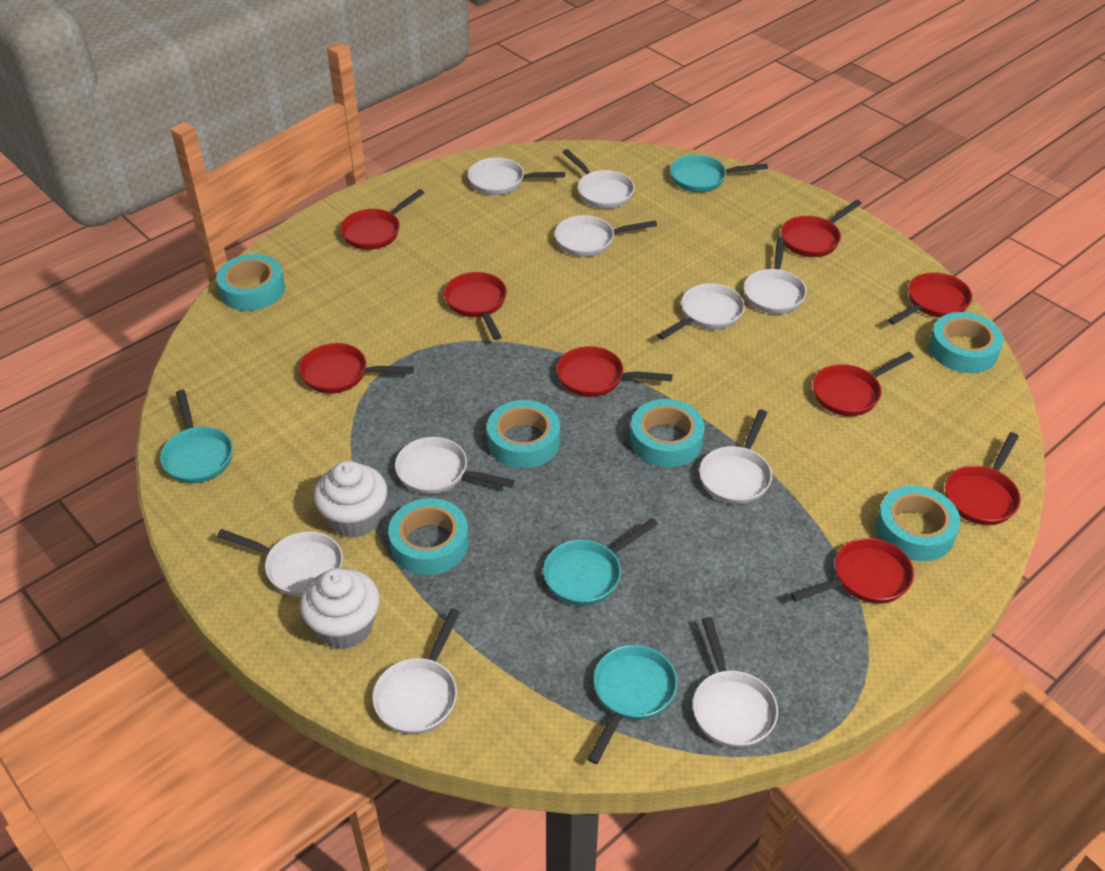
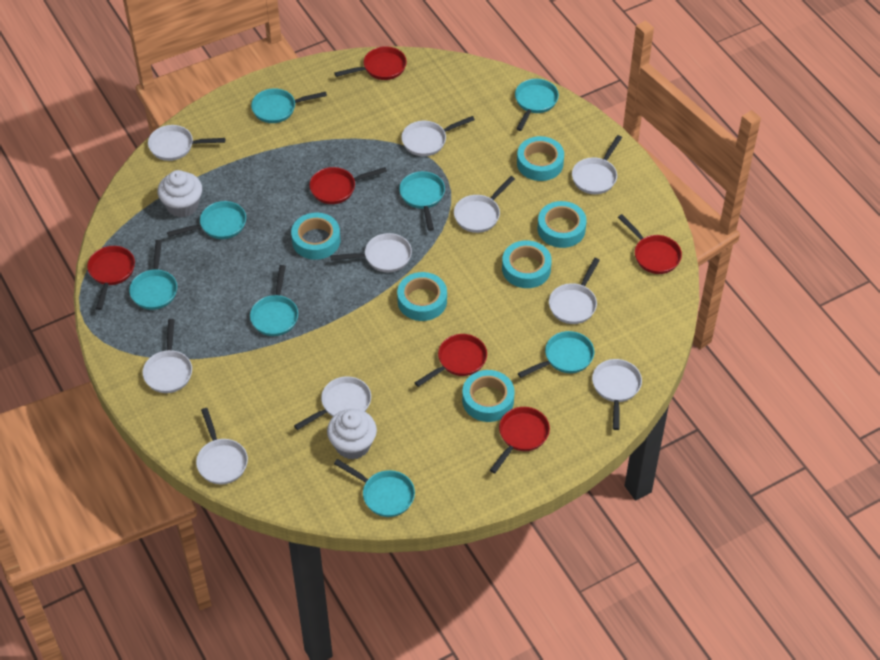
red pan: [299,343,414,394] [340,189,424,250] [444,272,507,340] [557,346,673,397] [781,200,862,257] [791,538,914,604] [813,352,914,416] [888,272,972,325] [945,432,1021,525] = 9 -> [87,246,135,310] [309,167,387,204] [334,46,407,80] [415,334,487,387] [490,407,550,473] [618,214,682,274] = 6
turquoise pan: [160,390,233,483] [543,518,658,606] [587,645,677,764] [670,155,768,192] = 4 -> [129,240,177,310] [167,201,246,239] [250,265,298,336] [251,88,327,123] [334,459,415,517] [399,171,445,231] [515,79,559,131] [518,331,594,378] = 8

